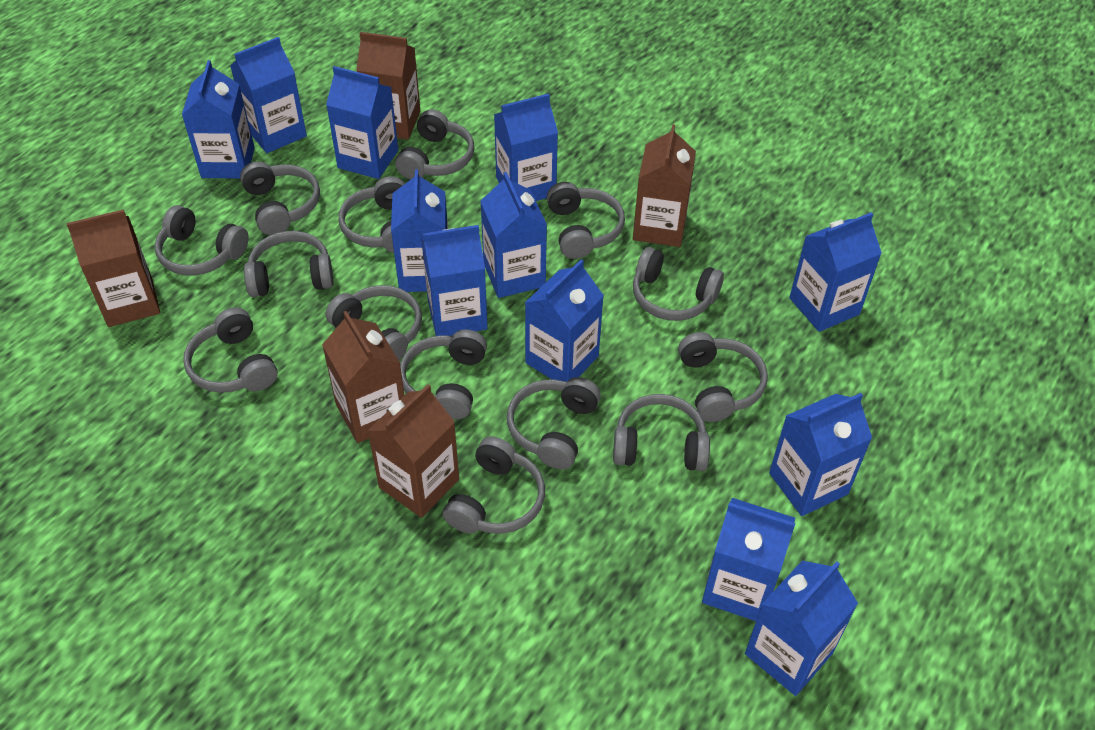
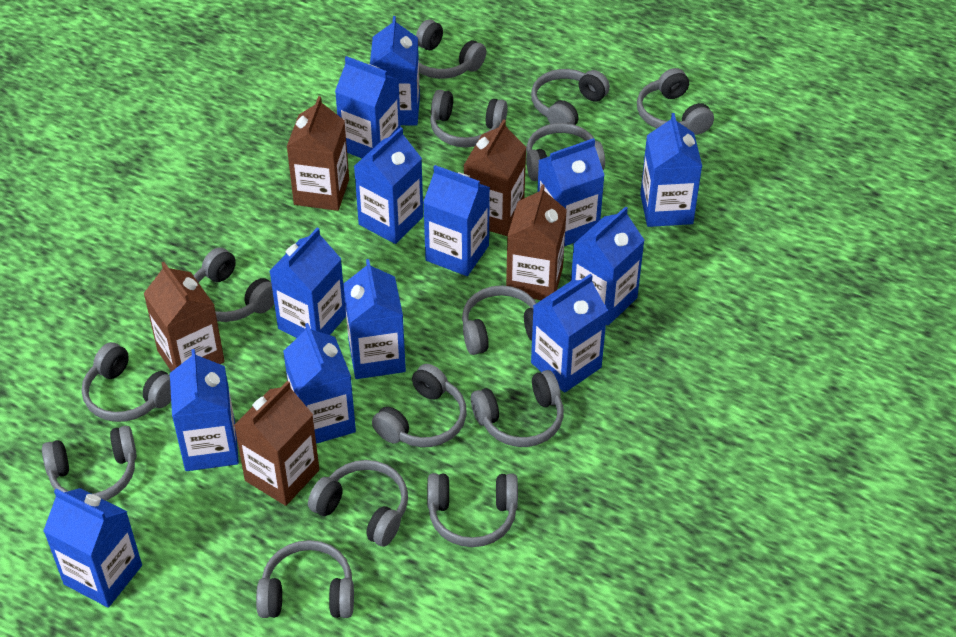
blue carton: [182,60,255,178] [230,37,307,153] [326,66,398,179] [391,169,448,292] [421,225,488,336] [480,172,547,298] [494,93,558,201] [525,259,604,382] [702,498,795,621] [745,561,858,696] [769,393,872,516] [789,212,882,332] = 12 -> [43,488,142,608] [170,349,239,471] [269,228,346,338] [283,323,356,444] [335,56,401,158] [343,259,406,379] [354,127,423,244] [370,16,420,126] [423,165,490,276] [531,274,608,393] [537,138,605,246] [571,207,645,325] [640,113,702,227] = 13

